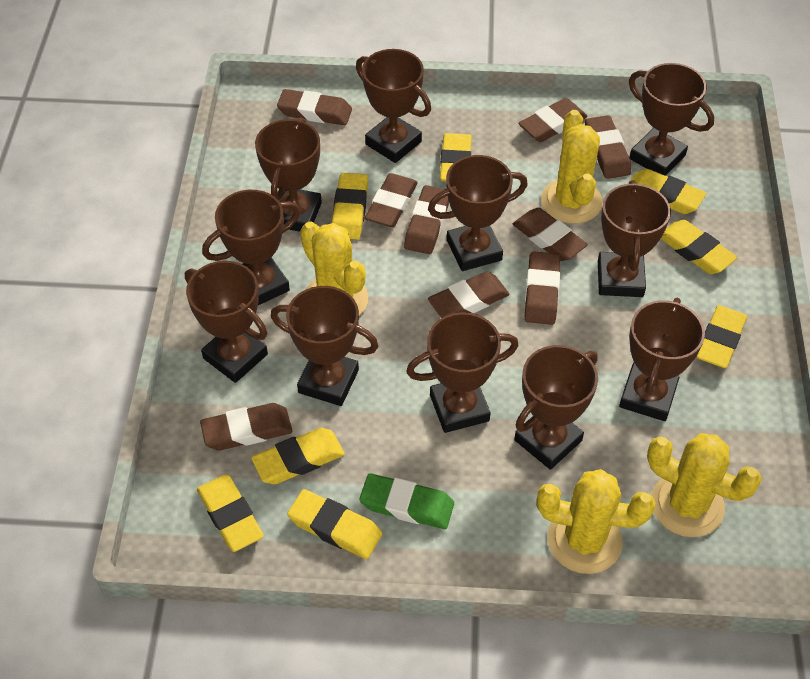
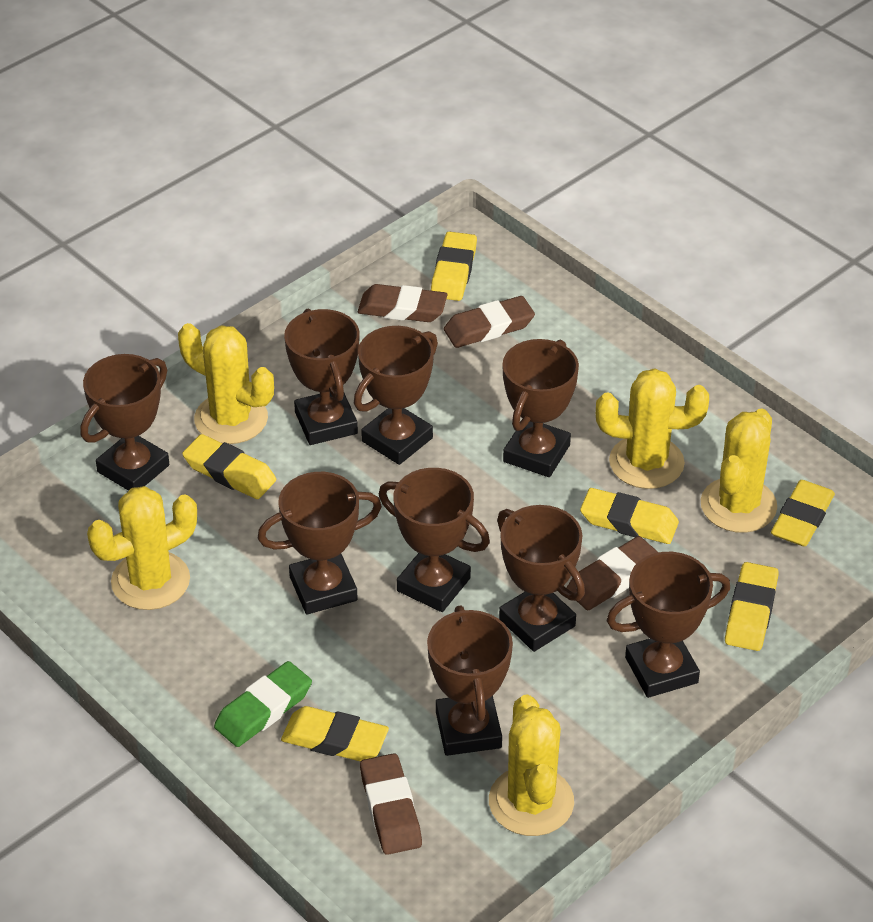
brown eraser: [200,403,292,450] [277,89,352,125] [365,173,418,227] [404,185,449,254] [428,272,510,318] [513,208,588,261] [518,98,588,142] [525,251,560,325] [585,115,631,179] = 9 -> [358,284,447,322] [360,753,422,855] [444,296,535,348] [567,536,659,610] = 4
brown trophy: [185,261,268,383] [202,190,300,305] [255,118,322,232] [271,286,379,406] [356,49,431,163] [406,312,519,433] [428,155,528,271] [514,345,598,470] [598,180,671,297] [619,298,705,421] [629,63,714,176] = 11 -> [80,354,169,491] [258,472,382,614] [284,308,360,445] [354,326,438,465] [379,468,490,612] [427,605,513,756] [497,505,585,652] [502,339,579,477] [606,552,730,698] = 9
yellow cactus: [300,222,368,316] [537,469,656,574] [541,110,603,224] [647,433,762,537] = 4 -> [87,486,197,610] [178,323,274,444] [489,694,574,836] [596,368,709,489] [701,408,777,533] = 5
yellow eraser: [197,474,264,552] [251,428,345,484] [287,489,383,559] [332,173,368,239] [440,133,472,182] [630,169,706,214] [661,220,737,274] [697,305,747,368] = 8 -> [182,434,276,499] [281,706,389,762] [431,231,477,301] [580,488,679,544] [725,562,779,651] [771,480,835,547] = 6

